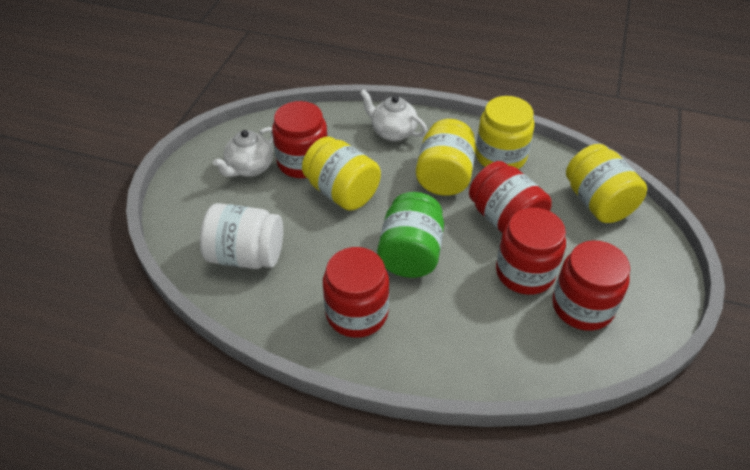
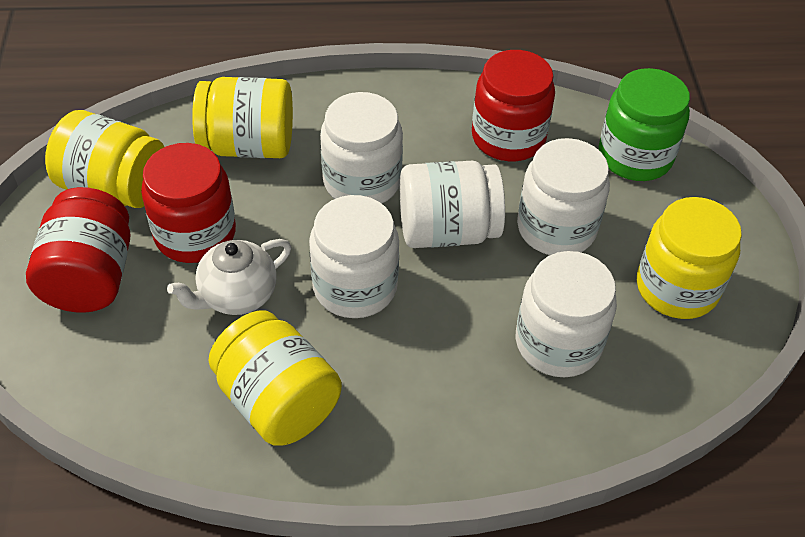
red jar: [272,101,328,178] [323,247,389,338] [469,161,552,233] [496,207,566,295] [552,240,630,331] = 5 -> [26,187,130,313] [141,143,236,263] [472,50,555,161] = 3
white jar: [200,203,283,269] = 1 -> [309,195,399,318] [320,92,403,204] [400,161,505,248] [516,251,617,377] [517,138,610,255] = 5
white teapot: [213,127,273,177] [360,89,427,141] = 2 -> [167,239,291,315] = 1

